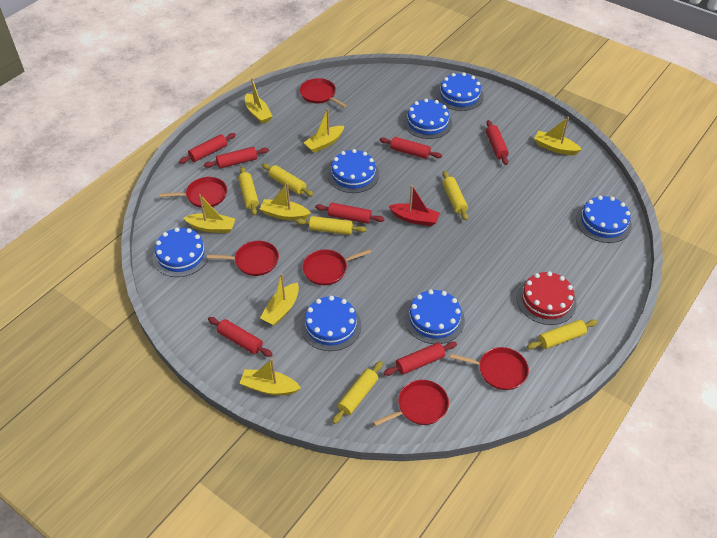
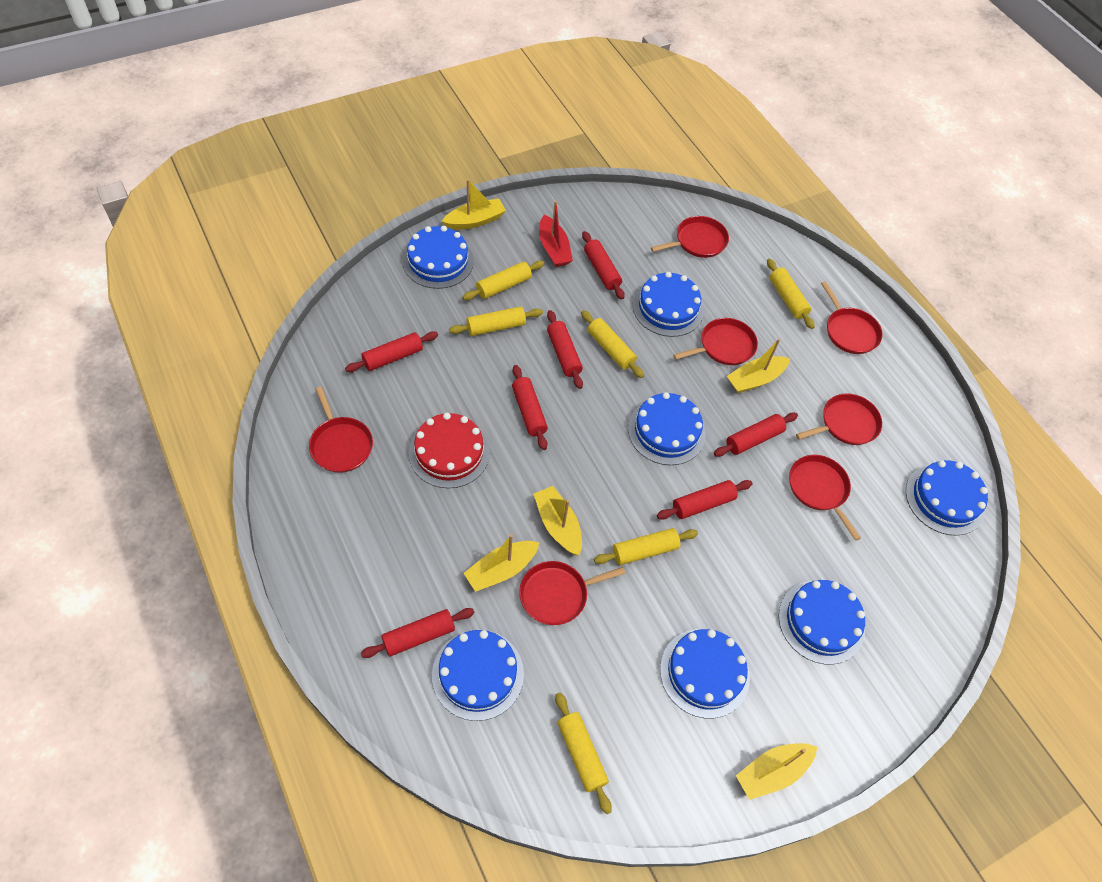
red pan: [160,177,227,208] [207,241,279,276] [299,78,347,108] [302,249,371,285] [373,380,449,426] [450,347,529,390] = 6 -> [309,387,373,473] [519,561,625,625] [651,216,729,258] [673,318,758,365] [789,455,861,541] [796,393,882,445] [821,281,882,354] = 7
yellow boat: [184,194,235,233] [239,358,301,395] [245,78,273,124] [260,183,311,221] [260,274,299,326] [304,108,344,153] [534,117,582,155] = 7 -> [442,179,506,230] [463,534,540,592] [533,486,582,556] [727,338,790,393] [736,743,817,800] = 5

